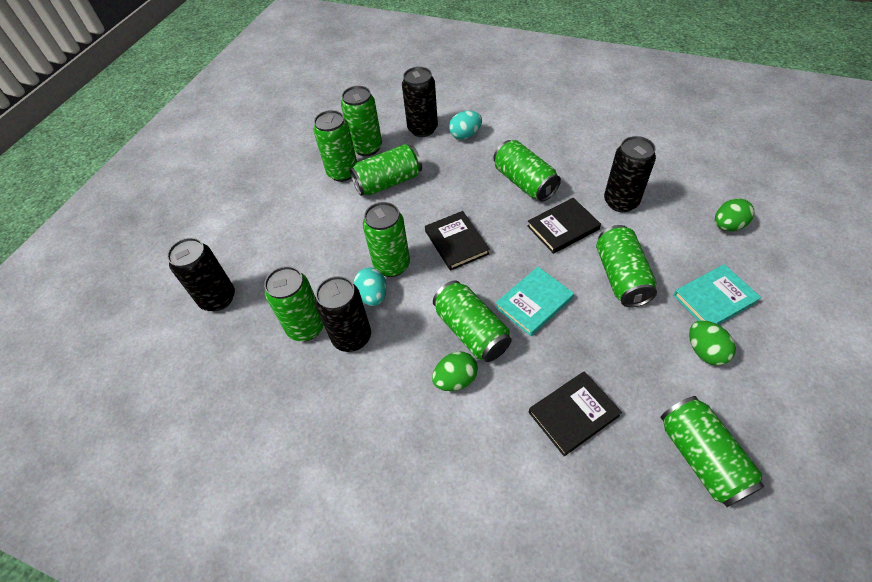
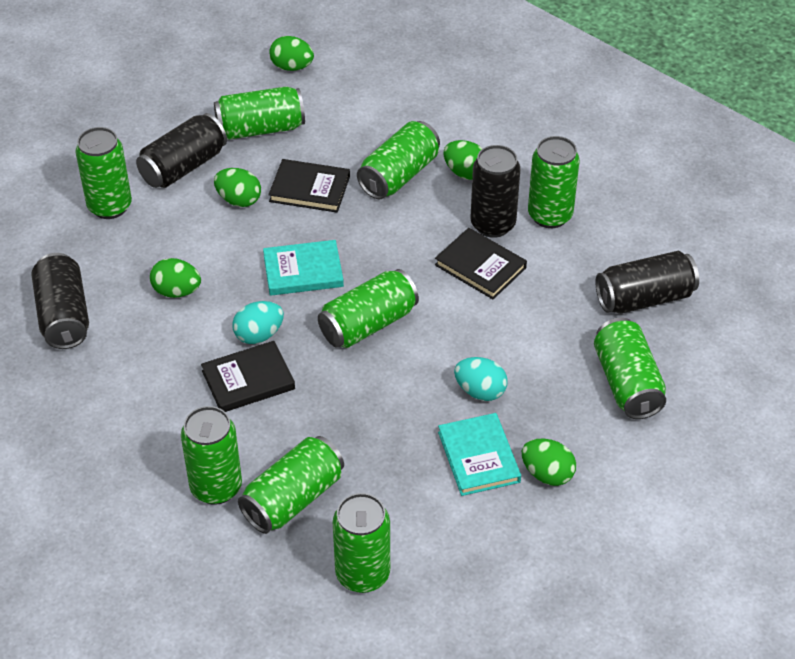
green egg: [432,352,478,391] [689,320,736,366] [715,198,754,231] = 3 -> [150,258,201,298] [214,168,261,207] [269,36,314,71] [443,140,483,180] [522,439,576,486] = 5

